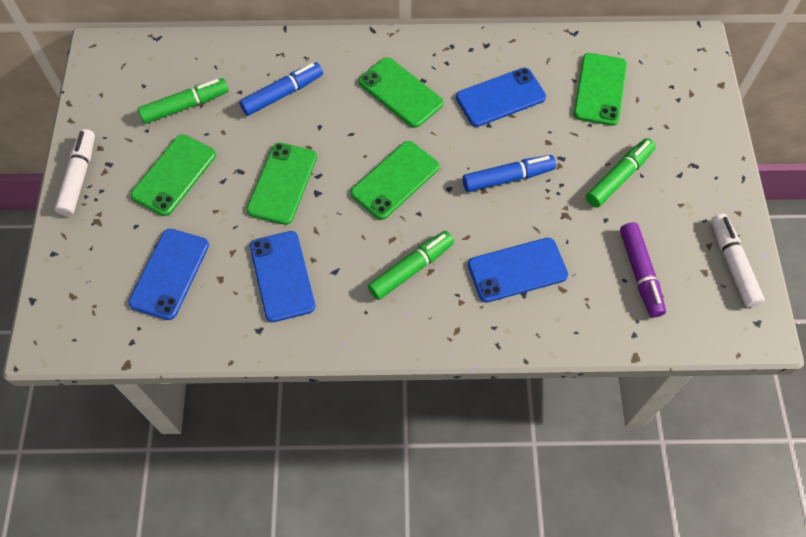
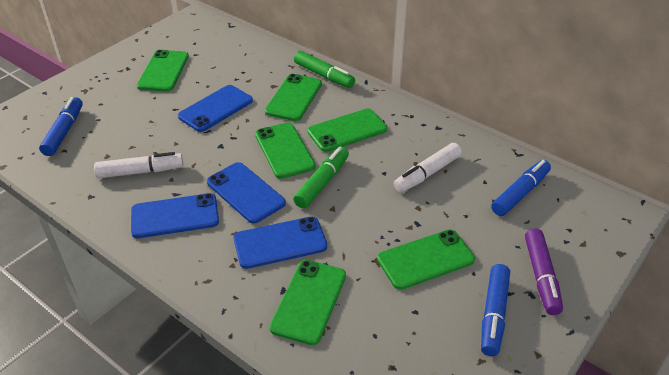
blue marker: [239,62,323,116] [462,155,556,192] = 2 -> [39,97,83,156] [481,264,510,356] [491,160,551,216] = 3
green marker: [138,78,229,124] [368,231,454,300] [586,138,656,208] = 3 -> [293,147,349,208] [294,51,355,88] = 2
green phone: [131,134,216,216] [247,142,317,225] [351,141,439,220] [359,57,443,128] [574,53,627,126] = 5 -> [137,50,189,92] [255,123,315,179] [265,74,322,121] [270,260,346,345] [307,109,387,152] [377,229,475,290] = 6

